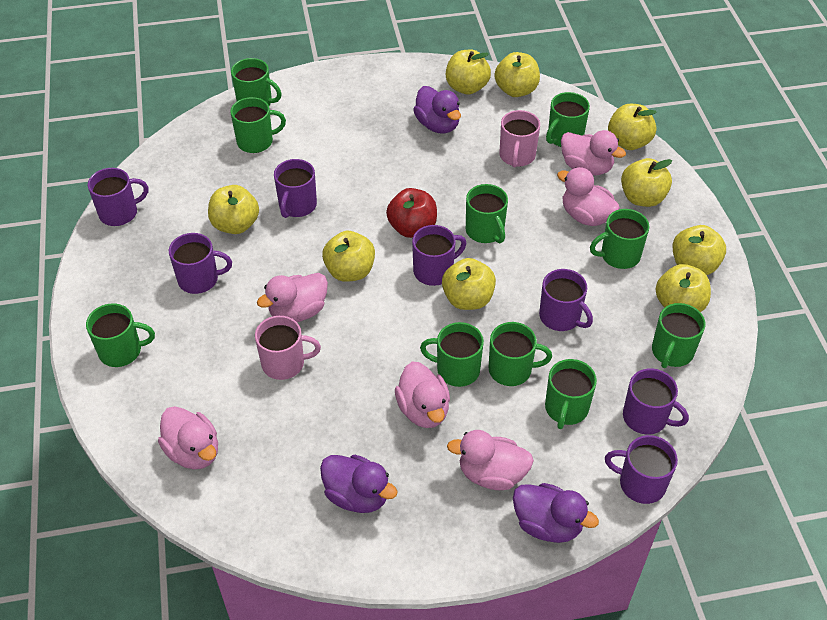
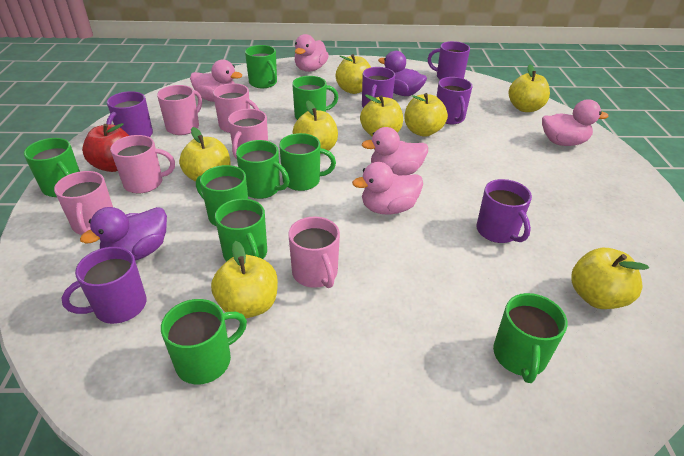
green mug: [86,303,155,367] [231,58,282,105] [231,97,286,153] [420,322,484,387] [466,184,508,243] [489,322,552,386] [545,359,597,429] [546,92,590,147] [590,209,649,269] [652,303,705,368] = 10 -> [24,138,80,197] [161,299,247,384] [196,165,248,226] [215,199,267,262] [236,140,290,199] [245,45,277,88] [279,133,336,191] [292,76,338,120] [493,293,568,383] = 9
pink duck: [158,406,218,469] [257,273,328,322] [395,362,450,428] [447,430,534,490] [557,167,620,226] [561,130,626,176] = 6 -> [190,60,242,102] [295,34,329,72] [352,162,423,215] [362,127,428,176] [542,100,608,146] = 5
pink mug: [255,316,321,380] [499,110,540,167] = 2 -> [54,171,113,235] [110,135,175,193] [157,85,202,135] [213,83,259,133] [228,109,268,159] [288,216,340,288] = 6
purple duck: [320,455,398,513] [413,86,461,133] [513,483,599,543] = 3 -> [80,207,167,261] [378,51,427,96] = 2
purple mug: [88,168,148,226] [169,233,232,294] [274,159,317,218] [412,225,466,286] [539,269,593,331] [605,435,678,504] [623,368,689,435] = 7 -> [61,247,147,324] [106,91,153,137] [362,67,395,108] [428,41,470,80] [437,77,473,124] [476,179,532,243] = 6
yellow apple: [208,185,259,234] [322,231,375,282] [442,258,496,310] [446,50,491,95] [495,52,540,97] [608,104,657,150] [621,158,672,207] [656,264,711,312] [672,225,726,275] = 9 -> [179,127,230,182] [211,241,278,318] [293,101,338,154] [336,54,371,94] [360,94,403,137] [404,93,448,137] [509,64,550,112] [571,248,649,309] = 8

